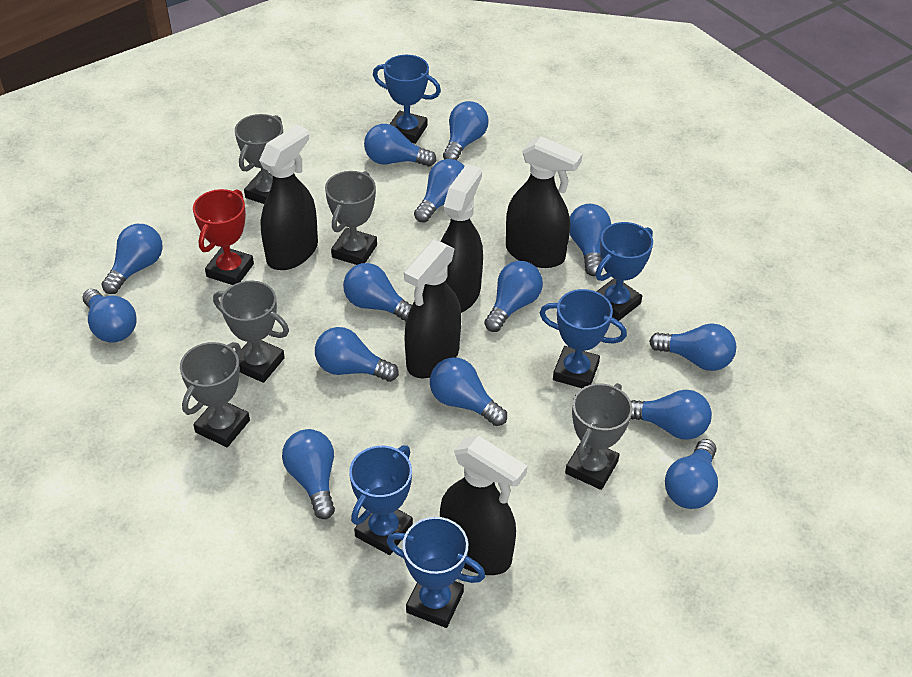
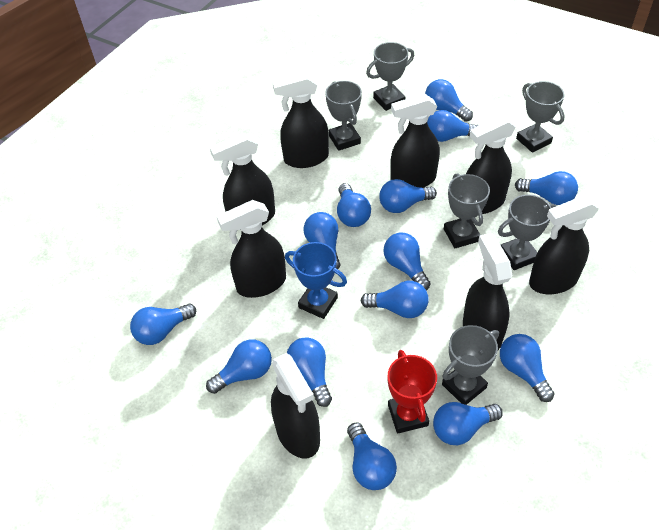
black spray bottle: [259,125,318,270] [404,240,461,378] [440,436,528,575] [441,164,483,313] [506,136,582,268] = 5 -> [209,133,275,226] [217,200,286,298] [271,353,320,458] [272,73,329,168] [390,93,440,188] [463,233,512,350] [466,116,516,214] [529,196,599,294] = 8
blue trophy: [349,445,413,555] [373,55,441,144] [386,517,485,628] [540,289,627,388] [595,222,653,321] = 5 -> [285,242,347,319] = 1
grey trophy: [180,342,250,447] [213,280,289,383] [235,114,283,204] [325,171,377,265] [565,383,633,490] = 5 -> [325,81,362,151] [366,42,414,111] [442,325,499,405] [444,173,490,248] [498,194,556,270] [516,81,565,153] = 6

